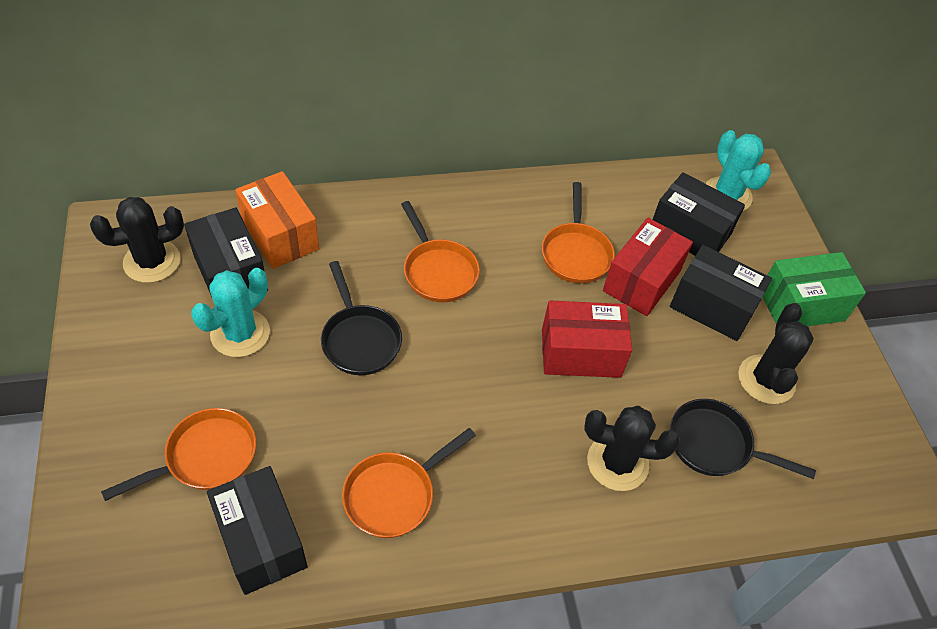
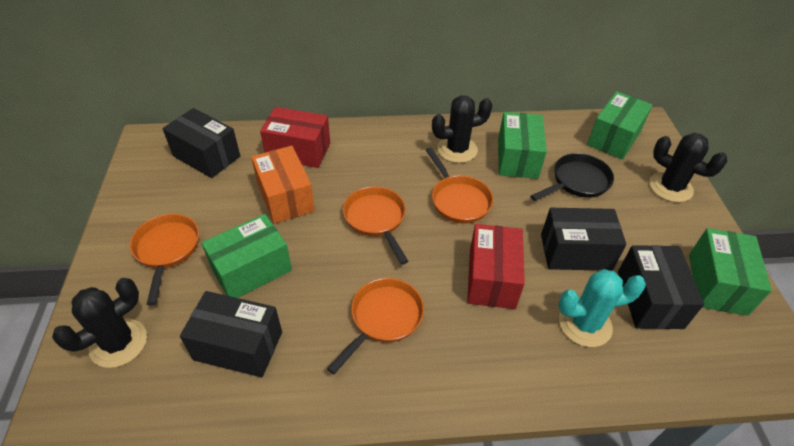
black pan: [321,261,402,375] [670,399,816,479] = 2 -> [530,153,614,201] = 1
green box: [763,252,866,326] = 1 -> [201,214,292,298] [498,112,547,179] [587,91,653,160] [689,228,772,316] = 4
turquoise cactus: [191,268,270,357] [705,130,771,211] = 2 -> [558,269,646,347] = 1

